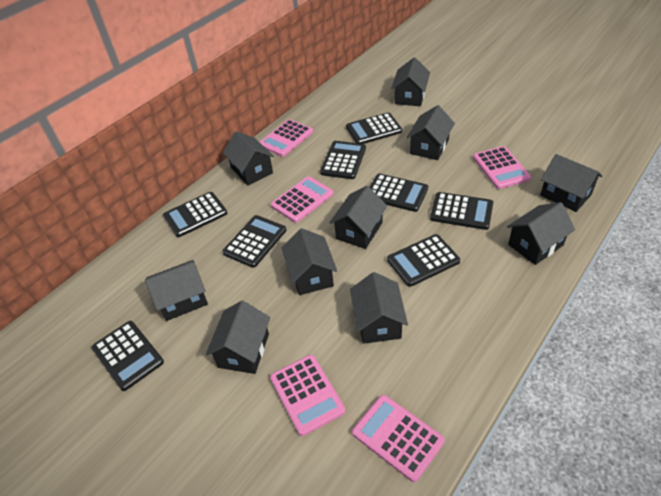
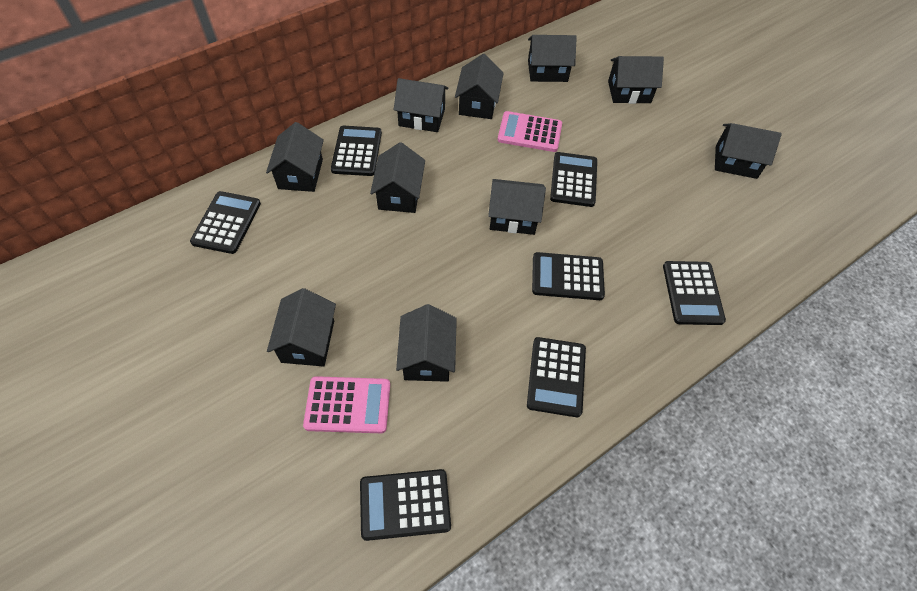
black calculator: [91,321,164,391] [163,192,227,237] [222,215,286,268] [320,141,366,179] [346,112,402,144] [370,174,428,212] [387,234,460,287] [430,192,493,230] = 8 -> [190,191,261,254] [331,126,382,176] [360,469,451,541] [527,337,586,417] [532,252,605,300] [550,152,597,207] [663,261,726,325] = 7
pink calculator: [260,119,313,157] [270,355,345,436] [271,176,333,223] [352,395,445,482] [473,146,531,189] = 5 -> [303,376,390,433] [498,111,562,152] = 2

